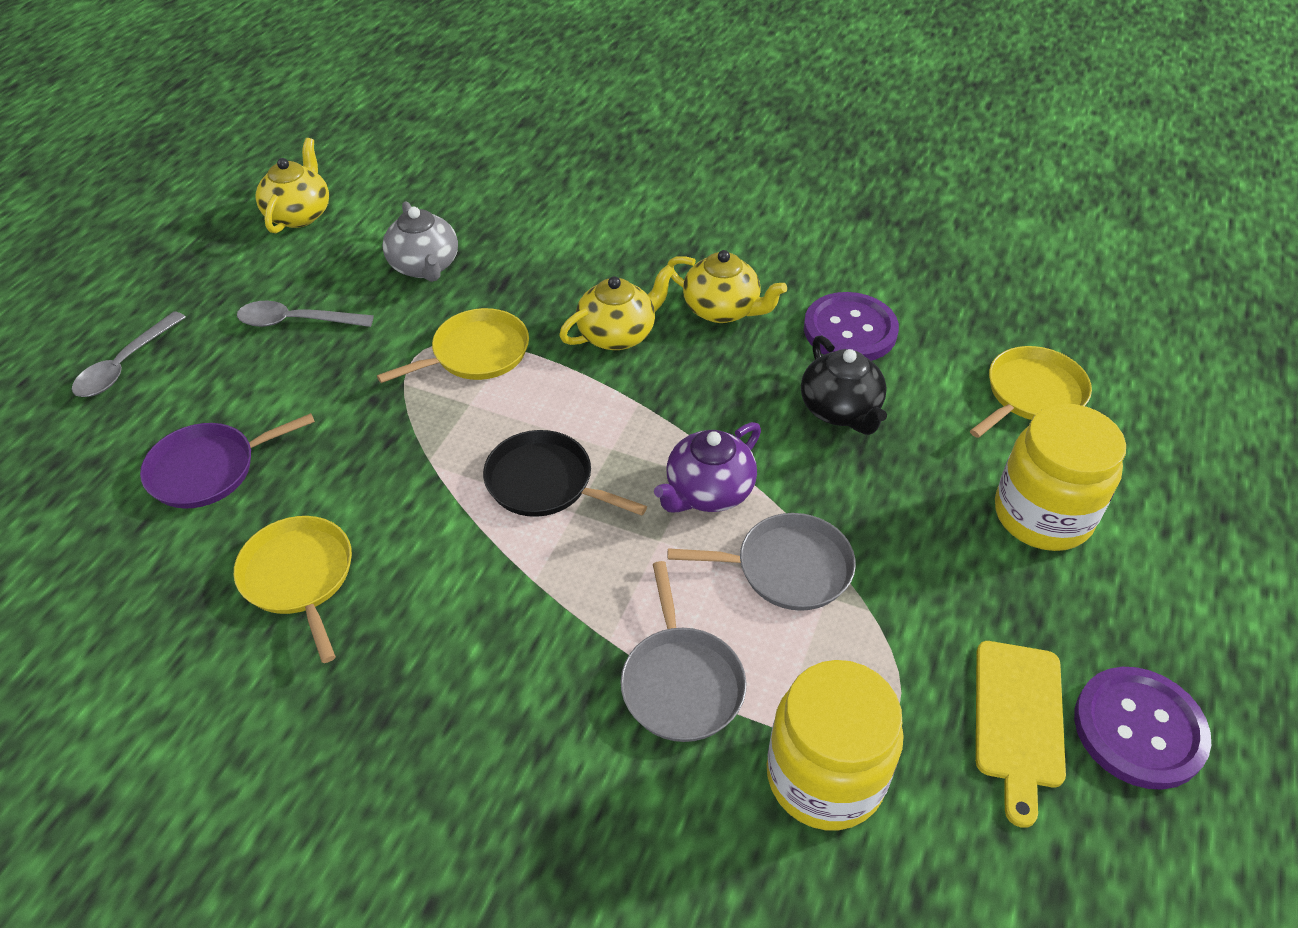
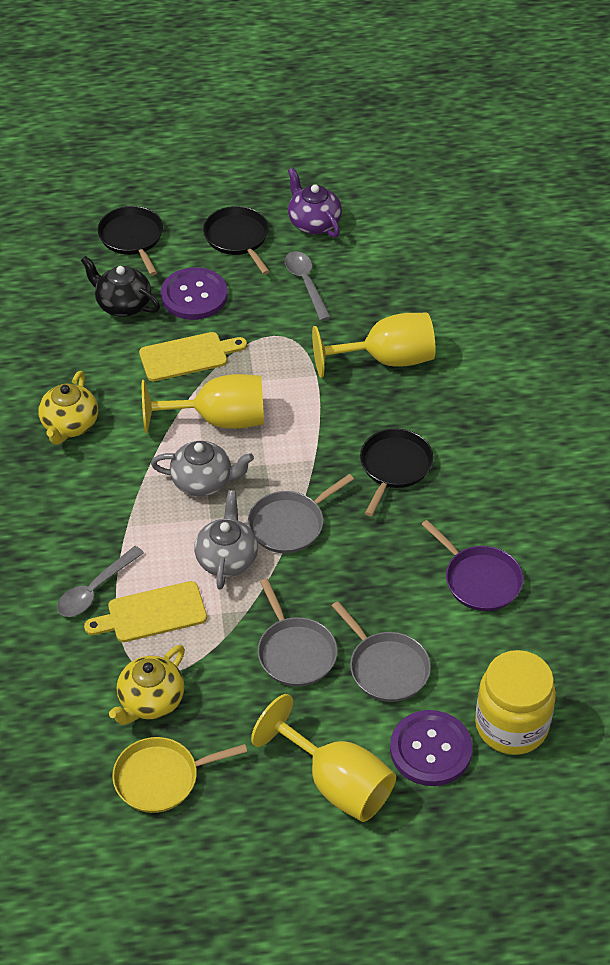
black pan: [483,430,647,517] = 1 -> [98,206,163,275] [203,206,270,274] [360,429,433,516] = 3
grey pan: [621,561,747,742] [668,513,856,611] = 2 -> [248,474,354,553] [258,579,338,687] [332,601,431,702] = 3
grey teapot: [382,201,458,282] = 1 -> [151,441,254,496] [194,490,258,590] = 2
yellow cutting board: [976,641,1066,828] = 1 -> [84,581,207,642] [139,332,247,381] = 2
yellow goblet: none = 0 -> [142,374,264,433] [251,694,396,822] [312,313,436,378] = 3
yellow jar: [767,660,904,830] [995,404,1126,551] = 2 -> [475,650,556,755] = 1
yellow pan: [234,516,352,663] [377,308,529,383] [970,346,1092,438] = 3 -> [112,737,247,813] = 1
yellow teapot: [255,138,329,233] [559,265,675,350] [667,250,787,323] = 3 -> [38,371,98,445] [109,645,185,725] = 2

